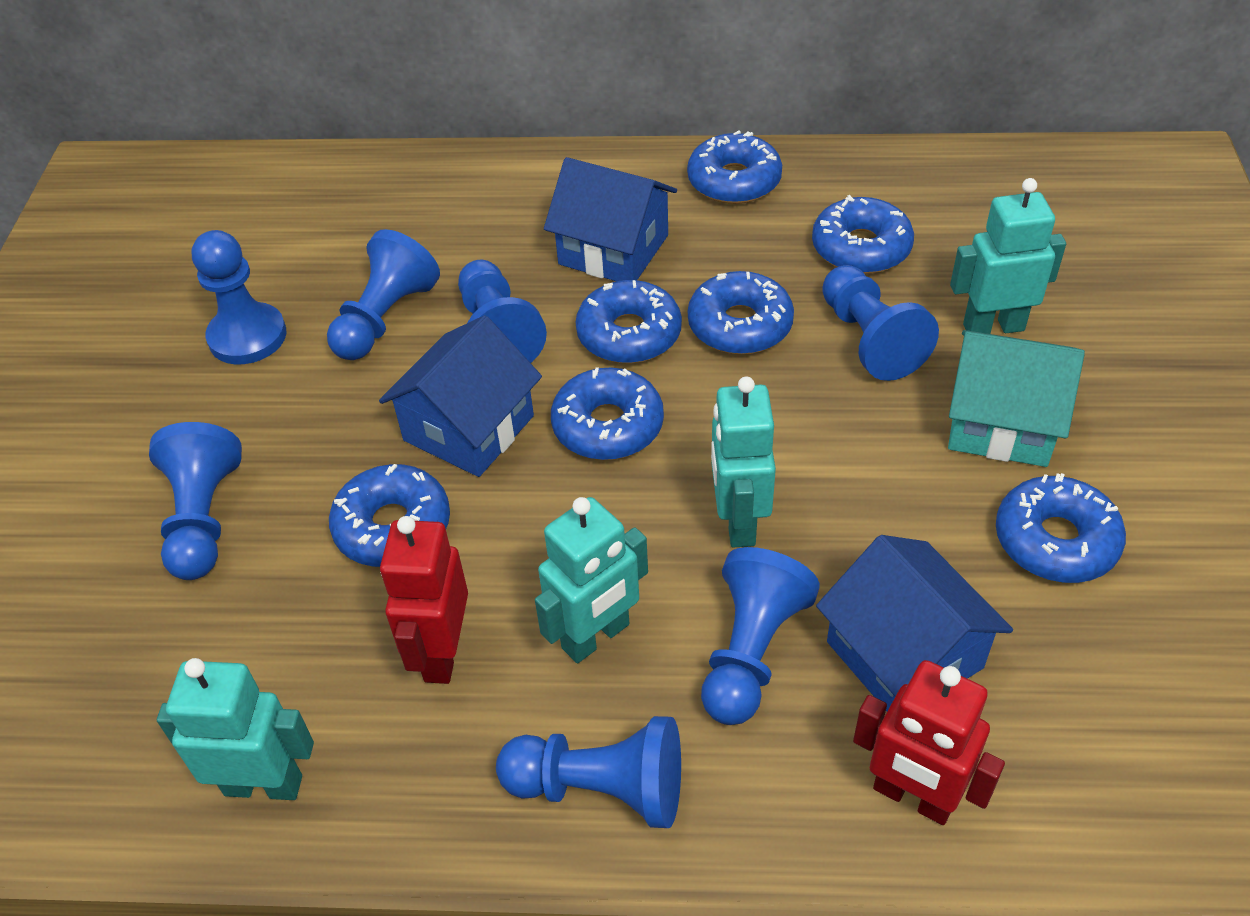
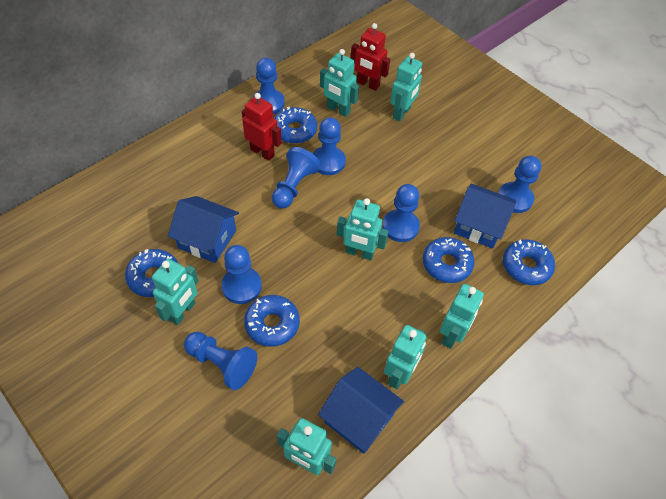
blue donut: [329,464,450,567] [551,368,664,460] [575,280,682,363] [687,130,782,204] [688,271,794,354] [812,195,914,274] [996,473,1126,583] = 7 -> [125,249,178,297] [244,295,300,347] [274,107,317,144] [423,237,475,283] [503,239,555,285] = 5
turquoise house: [948,330,1085,467] = 1 -> none = 0
turquoise robot: [157,658,314,800] [535,497,648,663] [711,377,776,548] [950,178,1066,334] = 4 -> [152,259,198,325] [277,418,336,475] [320,49,359,117] [337,198,389,260] [384,325,427,389] [390,53,422,121] [440,284,484,349] = 7

